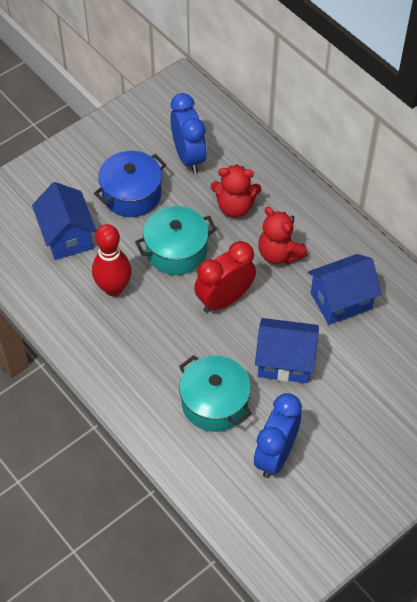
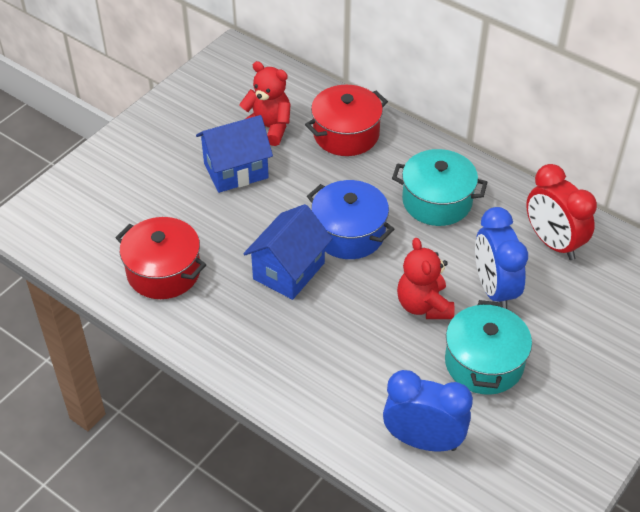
blue house: [32,182,97,260] [255,318,319,383] [308,254,382,325] = 3 -> [196,115,273,193] [243,204,333,300] = 2
red bowling pin: [92,224,132,296] = 1 -> none = 0
red pot: none = 0 -> [115,217,206,299] [305,85,388,156] = 2

